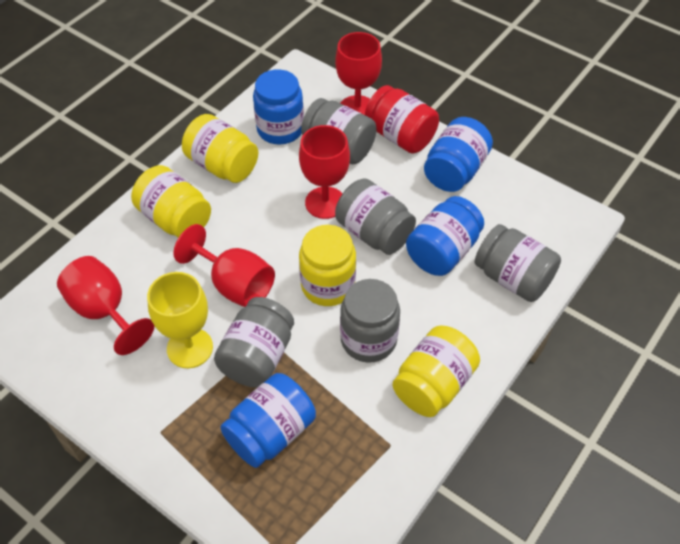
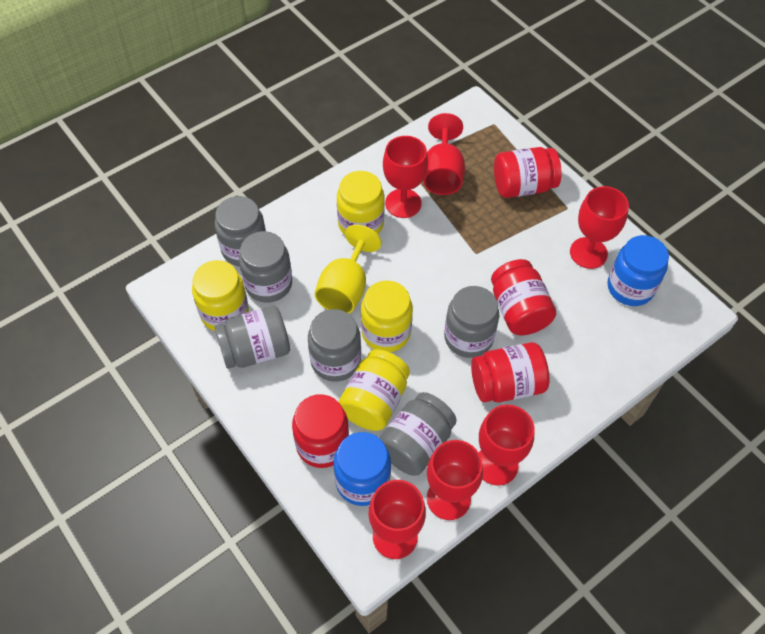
blue jar: [220,373,316,468] [253,69,304,145] [406,196,484,276] [424,117,493,192] = 4 -> [334,432,391,506] [607,235,669,306] = 2
grey jar: [214,297,294,387] [301,98,377,164] [335,179,416,255] [340,279,400,363] [475,224,561,302] = 5 -> [214,306,290,369] [215,196,266,267] [239,231,292,303] [308,309,361,382] [379,392,457,476] [444,286,499,358] = 6
red goblet: [57,256,154,355] [173,224,275,307] [299,125,350,219] [335,32,382,115] = 4 -> [368,480,426,559] [383,136,428,218] [423,113,465,195] [427,440,483,520] [479,405,534,486] [570,186,629,269] = 6
red jar: [365,85,439,154] = 1 -> [292,394,349,468] [471,342,549,402] [491,259,556,335] [494,147,562,198] = 4

